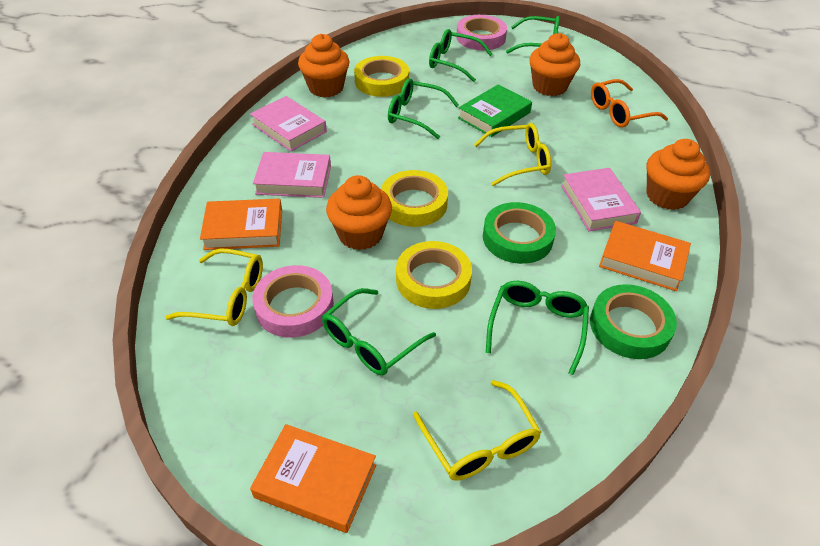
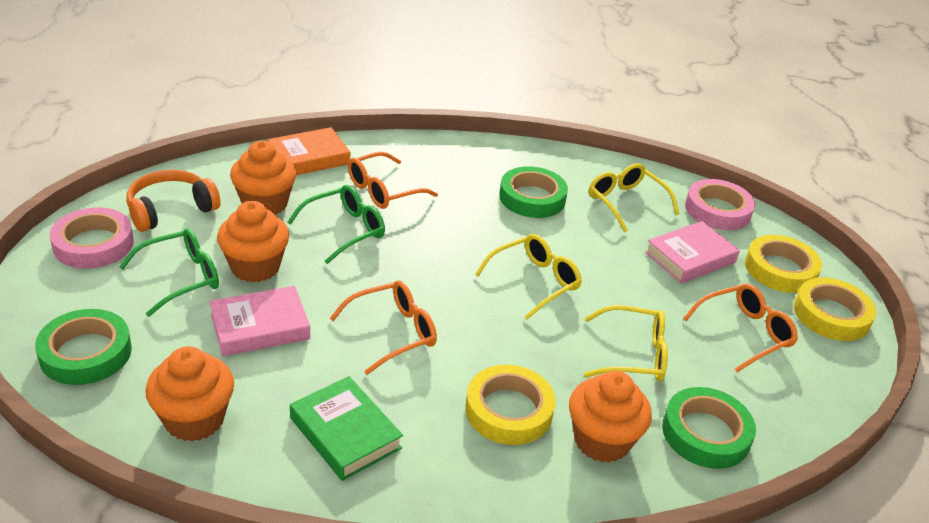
green glasses: [322,288,436,375] [388,78,459,139] [429,29,493,82] [486,281,589,375] [506,16,560,54] = 5 -> [119,228,219,317] [287,185,385,264] = 2
green tape: [483,202,556,264] [590,284,677,359] = 2 -> [35,309,132,385] [499,166,568,218] [662,387,756,469] = 3
orange book: [200,199,282,250] [250,424,376,533] [599,221,691,291] = 3 -> [267,127,350,175] = 1
orange glasses: [591,79,668,128] = 1 -> [330,280,437,375] [348,152,438,209] [683,284,798,372] = 3
orange headphones: none = 0 -> [126,170,220,232] = 1
pink book: [250,96,327,151] [253,152,331,198] [561,168,641,231] = 3 -> [209,286,310,356] [645,221,740,284] = 2

